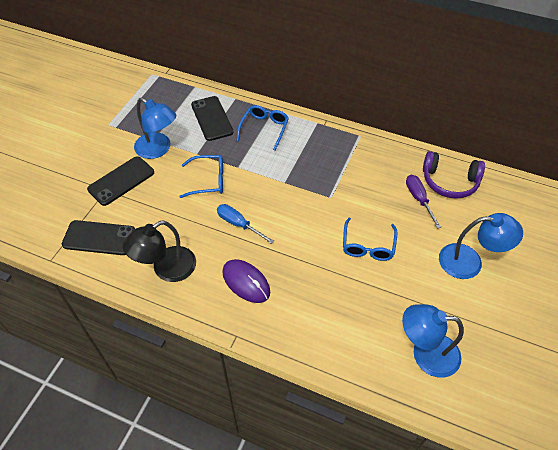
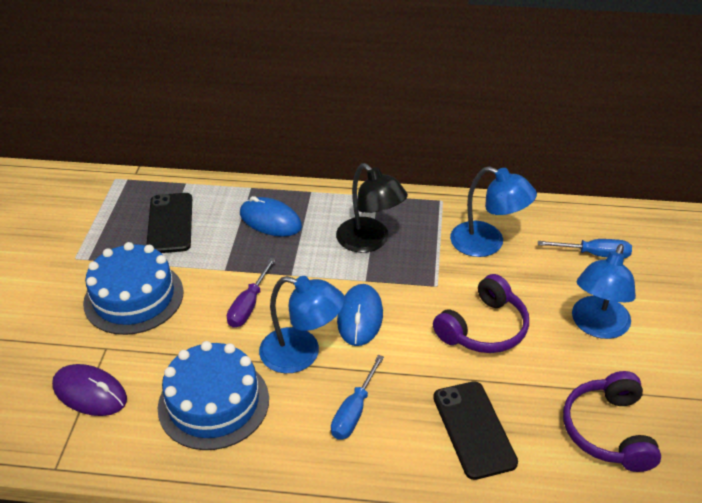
black phone: [62,220,135,255] [87,156,154,206] [191,96,233,141] = 3 -> [146,193,192,253] [433,381,518,480] = 2
blue cake: none = 0 -> [83,242,184,335] [158,341,269,450] = 2
blue glasses: [179,155,223,198] [237,105,289,150] [343,218,397,261] = 3 -> none = 0
blue mouse: none = 0 -> [240,196,302,237] [337,284,383,346] = 2
blue screwdriver: [217,204,274,244] = 1 -> [331,355,384,440] [538,239,632,258] = 2
purple headphones: [423,151,485,199] = 1 -> [433,274,529,353] [563,371,661,472] = 2

